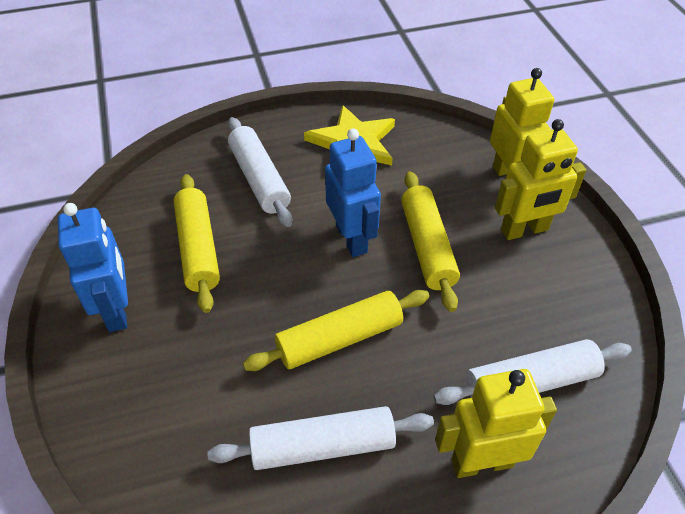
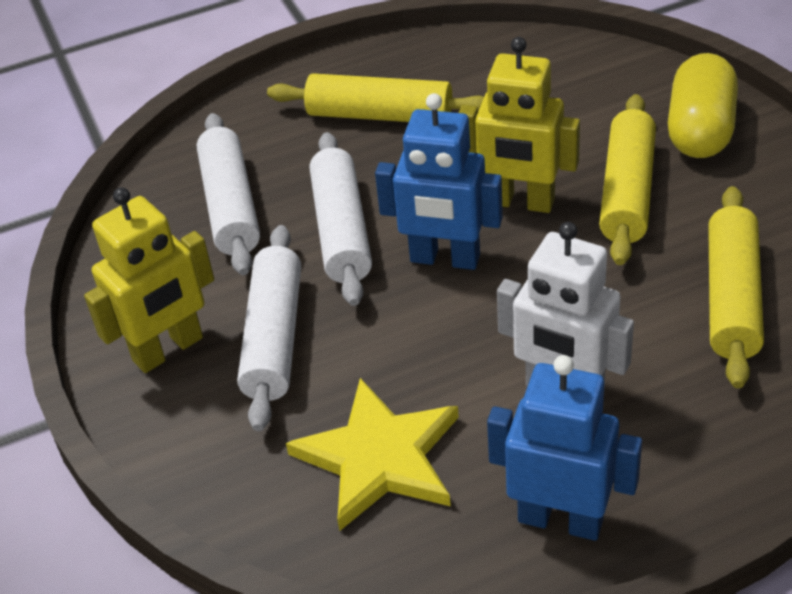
white robot: none = 0 -> [497,222,634,386] = 1
yellow capsule: none = 0 -> [668,53,738,158] = 1
yellow robot: [435,369,557,478] [490,68,554,176] [495,119,586,240] = 3 -> [84,187,214,373] [459,37,580,213] = 2

